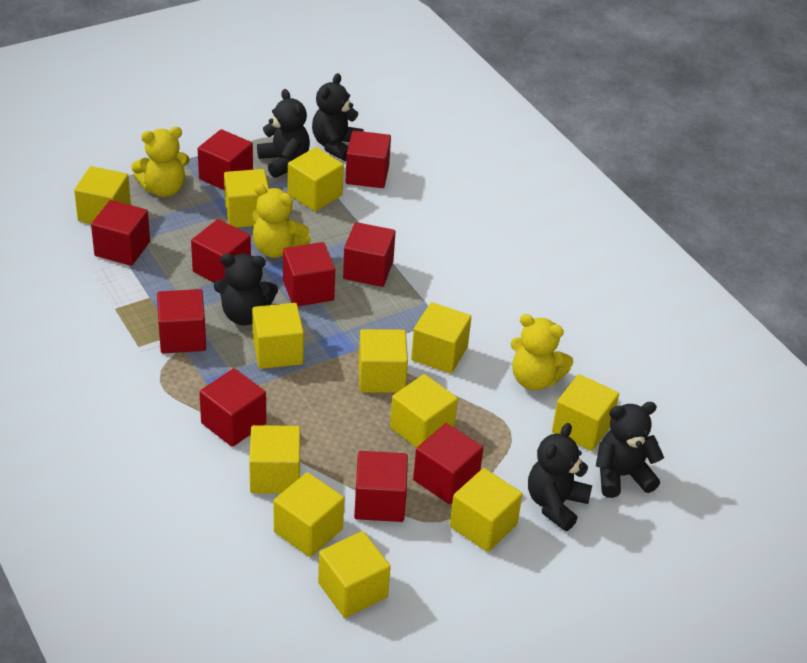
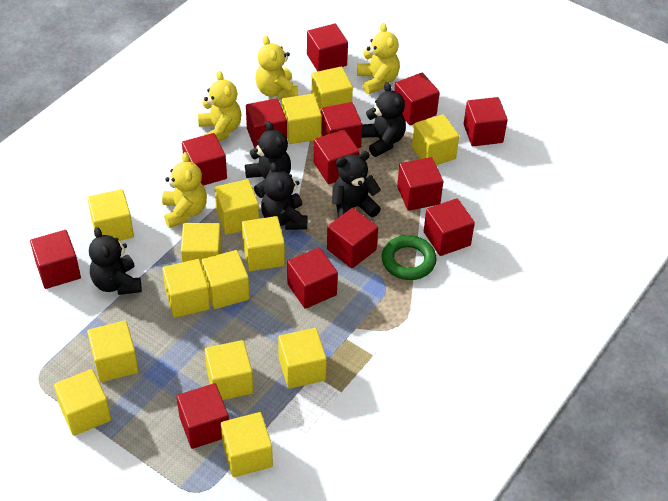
green ring: none = 0 -> [382,235,437,280] = 1
red cube: [91,200,150,266] [157,289,206,353] [191,219,251,283] [198,129,253,190] [199,368,266,447] [283,242,335,306] [343,222,395,287] [346,130,391,188] [354,451,408,522] [413,423,483,504] = 10 -> [30,230,81,289] [177,383,229,449] [182,133,227,186] [246,98,287,148] [287,248,338,309] [307,23,348,71] [314,129,360,184] [321,102,362,148] [327,208,378,268] [394,73,440,125] [397,157,443,211] [424,198,475,256] [464,97,508,146] = 13
yellow cube: [74,166,131,224] [224,169,269,228] [249,425,301,494] [252,303,304,369] [274,472,344,557] [288,147,344,211] [318,531,391,618] [359,329,408,393] [390,374,458,448] [411,302,471,374] [450,468,522,552] [552,374,619,451] = 12 -> [54,369,111,436] [87,189,134,241] [87,320,139,382] [162,259,210,318] [181,223,222,265] [201,250,250,309] [205,340,253,400] [214,179,259,235] [221,412,273,477] [242,216,285,271] [278,328,327,389] [282,94,322,144] [311,67,353,112] [412,114,459,165] = 14
yellow teddy bear: [131,127,190,197] [252,184,311,258] [511,314,573,390] = 3 -> [162,152,207,228] [198,71,242,142] [255,36,298,100] [357,23,400,94] = 4

